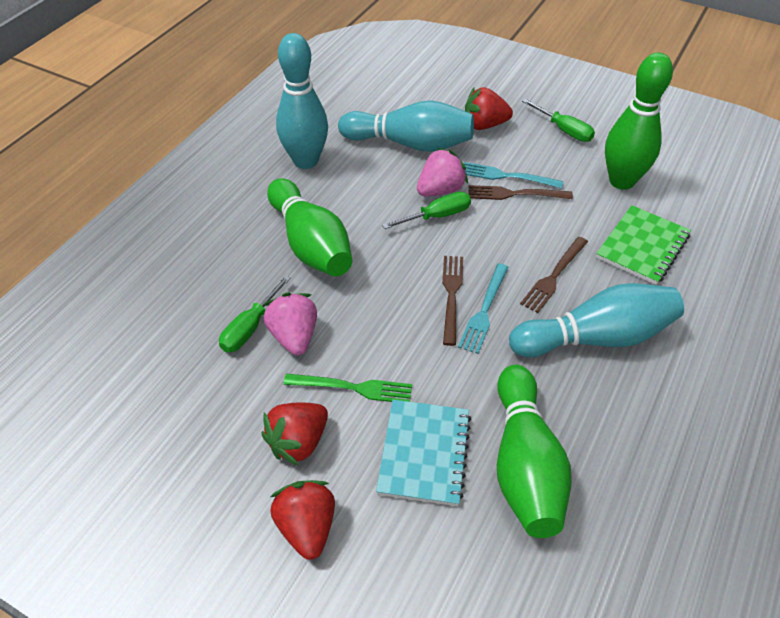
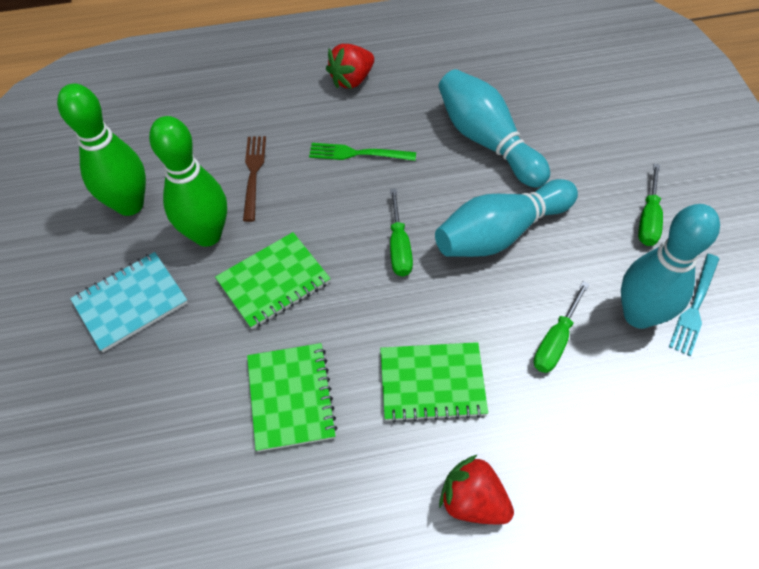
brown fork: [442,256,463,346] [468,185,573,200] [520,237,588,313] = 3 -> [243,136,266,222] = 1
green bowling pin: [267,178,353,276] [497,365,572,538] [605,53,673,190] = 3 -> [57,84,146,216] [149,116,227,247] = 2
green notebook: [596,205,691,285] = 1 -> [215,232,331,329] [247,343,338,452] [380,342,488,423] = 3
pink strawberry: [263,292,317,355] [417,147,468,196] = 2 -> none = 0
red strawberry: [262,402,328,466] [270,480,335,560] [465,87,513,130] = 3 -> [326,44,374,89] [439,454,514,524] = 2
turquoise fork: [458,263,509,354] [464,162,563,189] = 2 -> [669,254,719,356] = 1

